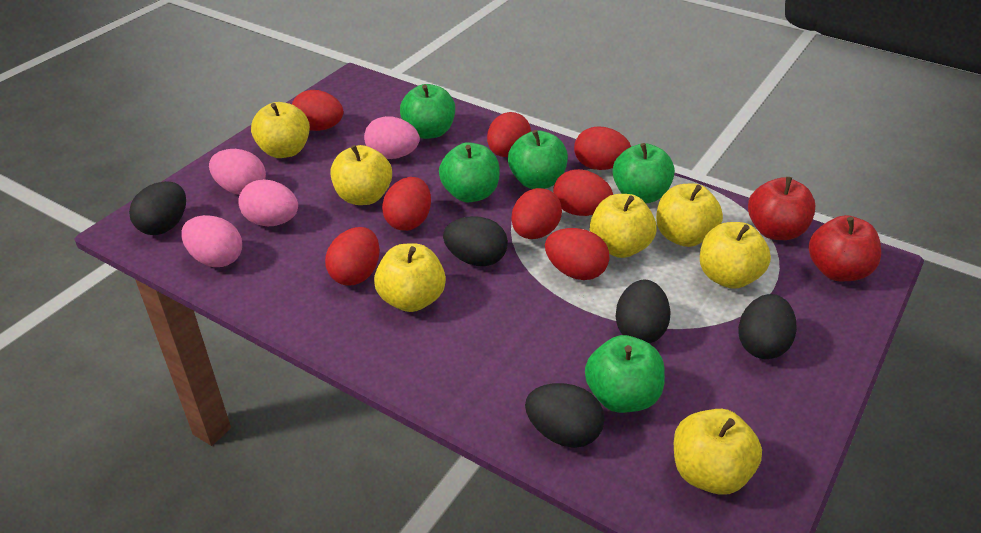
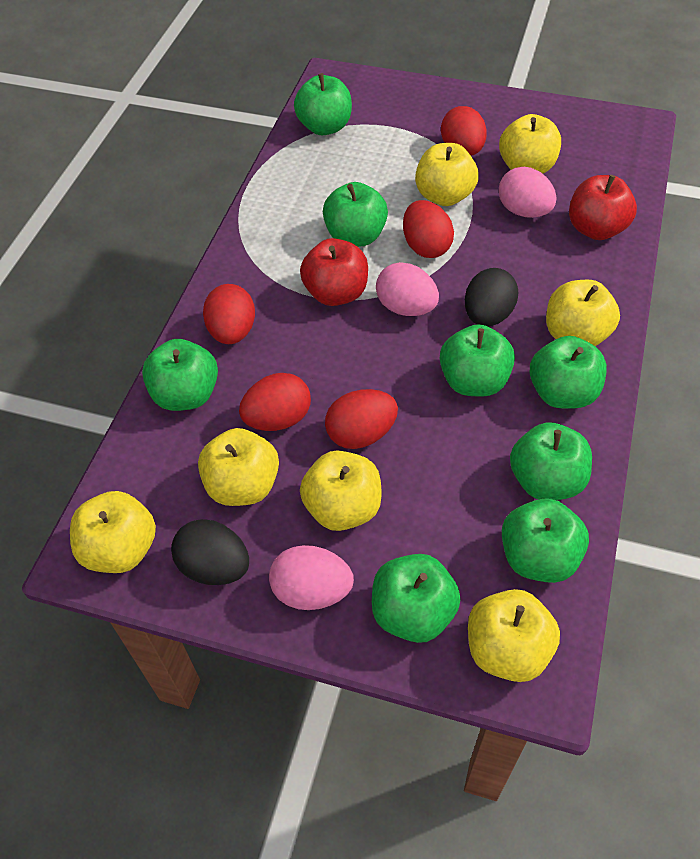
black egg: [129,181,186,235] [443,216,508,266] [525,383,605,448] [615,280,671,343] [738,294,797,359] = 5 -> [171,519,249,585] [465,268,518,327] = 2
green apple: [400,84,455,139] [439,142,500,202] [508,130,568,189] [585,335,665,413] [612,143,675,203] = 5 -> [142,339,218,411] [294,73,352,135] [323,182,388,247] [372,554,461,643] [440,324,515,397] [502,498,589,583] [510,422,592,500] [530,336,607,409] = 8
pink egg: [181,215,242,267] [209,149,266,195] [238,179,298,226] [364,116,420,159] = 4 -> [269,545,354,610] [376,262,439,316] [499,167,556,218] = 3
red egg: [292,90,343,131] [325,227,380,285] [382,177,431,231] [487,112,531,157] [511,188,562,239] [545,228,610,280] [553,169,613,216] [574,126,631,170] = 8 -> [203,284,255,344] [239,373,311,431] [325,389,398,449] [403,200,454,258] [441,106,487,156] = 5

